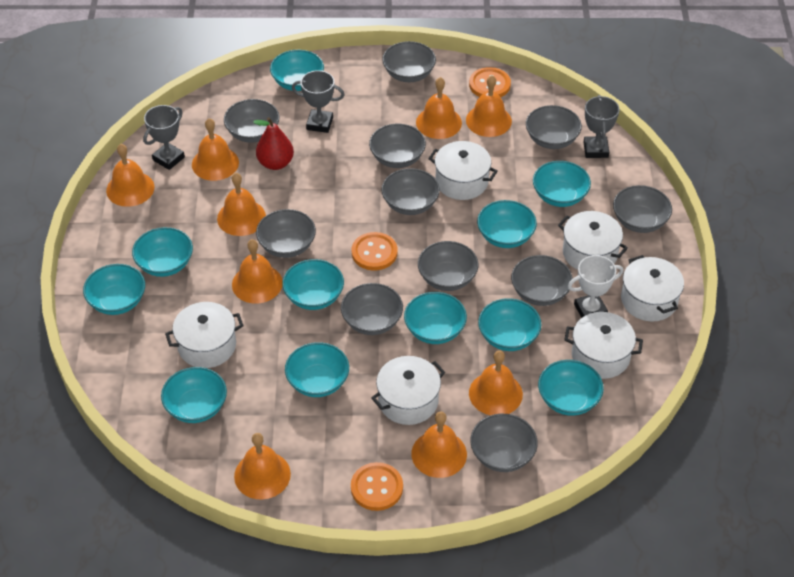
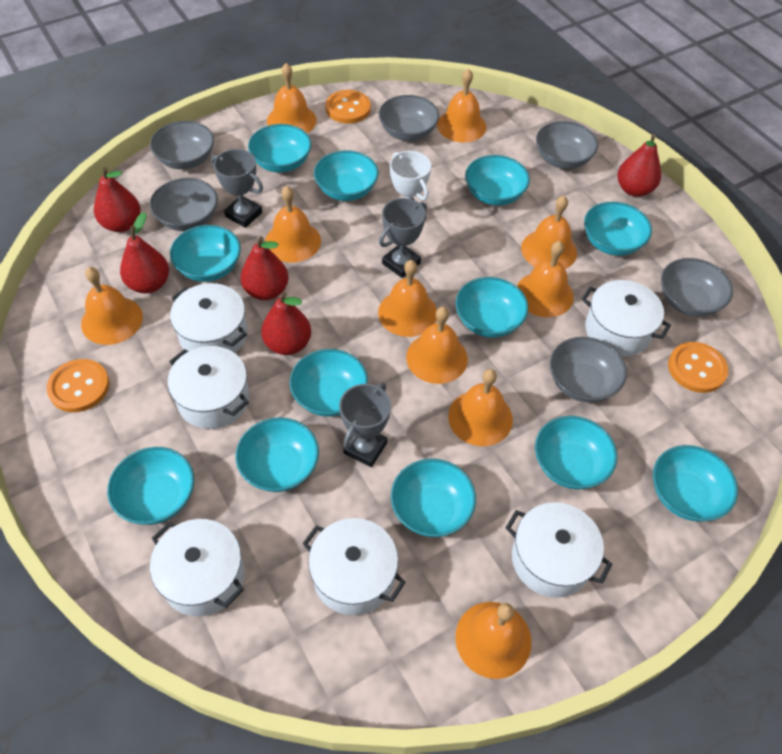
grey bowl: [224,99,279,143] [256,209,316,258] [341,283,403,335] [369,124,426,168] [381,168,440,215] [382,41,436,82] [418,241,479,291] [470,414,538,472] [511,255,573,306] [526,105,582,149] [613,185,672,233] = 11 -> [150,121,214,169] [150,178,218,231] [379,95,439,141] [536,121,598,169] [550,337,627,403] [661,258,733,317] = 6
orange bell: [106,144,154,207] [192,118,239,181] [217,173,266,236] [232,239,283,303] [234,433,291,499] [411,412,467,478] [416,77,462,139] [466,75,512,137] [469,350,523,415] = 9 -> [81,267,143,345] [265,186,321,263] [267,63,317,133] [378,260,437,337] [406,307,468,384] [437,69,486,143] [448,369,513,446] [455,602,531,679] [517,241,574,317] [521,196,577,269] = 10
red pear: [253,117,294,170] = 1 -> [94,167,141,232] [120,212,169,293] [240,236,289,300] [261,292,311,355] [617,134,661,197] = 5
turquoise bowl: [83,264,145,315] [132,227,193,277] [161,367,227,423] [270,50,324,91] [282,259,344,310] [285,342,349,397] [404,292,467,344] [477,200,537,248] [478,298,541,351] [533,161,591,207] [538,360,604,416] = 11 -> [107,447,194,525] [170,225,241,282] [236,417,319,492] [248,124,311,173] [290,349,368,417] [314,150,378,201] [391,459,476,537] [456,277,528,338] [465,155,530,206] [535,416,617,489] [584,202,652,256] [653,445,738,522] = 12

